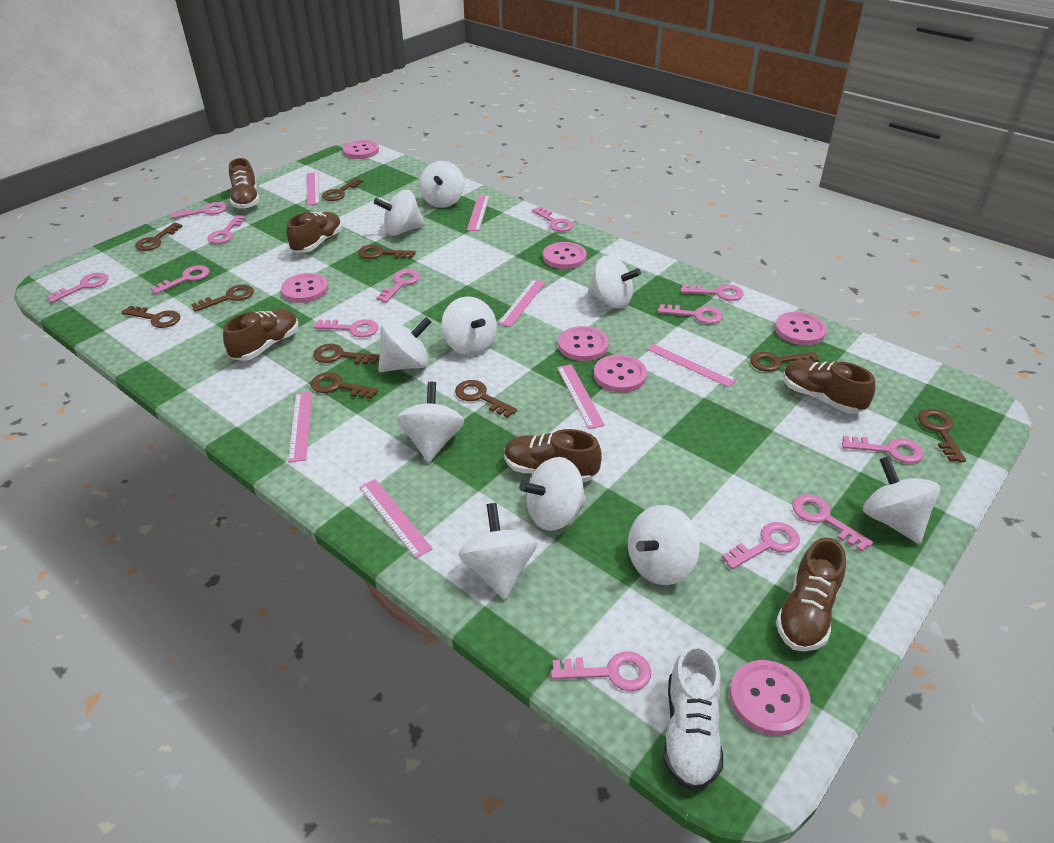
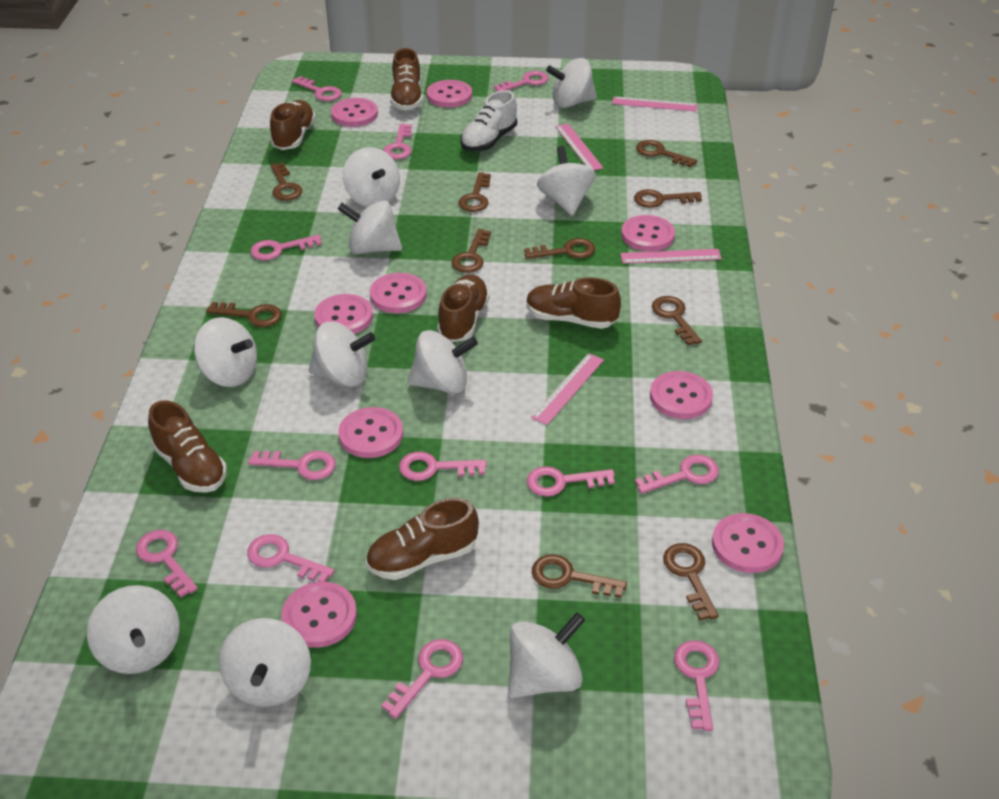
pink button: [281,273,328,303] [343,140,379,159] [543,242,587,269] [558,326,609,361] [594,355,647,392] [730,660,811,736] [775,312,827,345] = 7 -> [281,582,357,648] [314,294,373,334] [331,98,378,127] [338,407,403,458] [370,273,427,313] [427,80,472,107] [621,215,675,252] [650,371,713,419] [712,513,784,573] = 9
pink key: [46,273,108,303] [151,265,210,294] [171,202,227,219] [207,215,246,244] [313,319,378,337] [377,269,420,303] [532,207,574,232] [551,651,651,691] [658,304,723,324] [681,284,743,301] [722,522,800,569] [792,494,873,552] [842,436,924,463] = 13 -> [136,530,198,598] [247,534,334,582] [248,451,336,480] [250,235,322,260] [292,76,342,101] [381,639,463,719] [383,124,412,159] [399,452,487,481] [494,71,549,91] [527,466,615,497] [635,455,719,494] [674,640,720,731] = 12
pink ruler: [288,392,313,462] [307,172,320,205] [359,479,433,558] [467,195,490,231] [498,279,546,327] [557,364,605,429] [647,342,737,387] = 7 -> [531,353,604,425] [555,124,603,170] [612,96,698,112] [620,249,722,264] = 4

